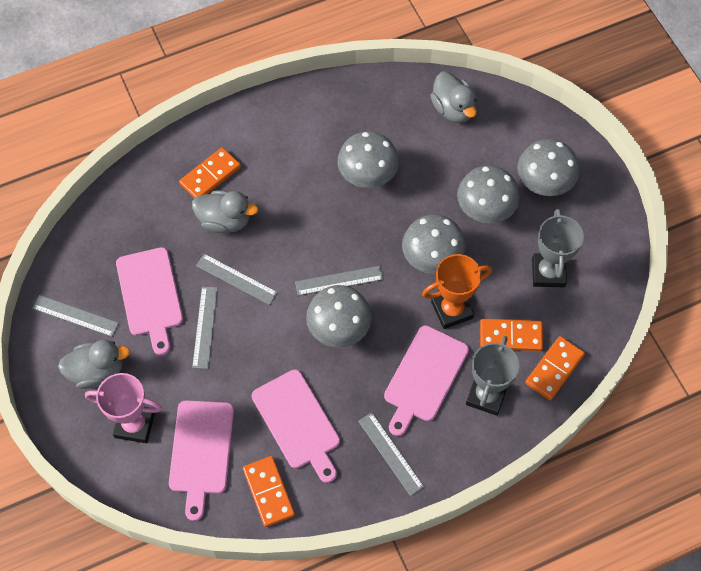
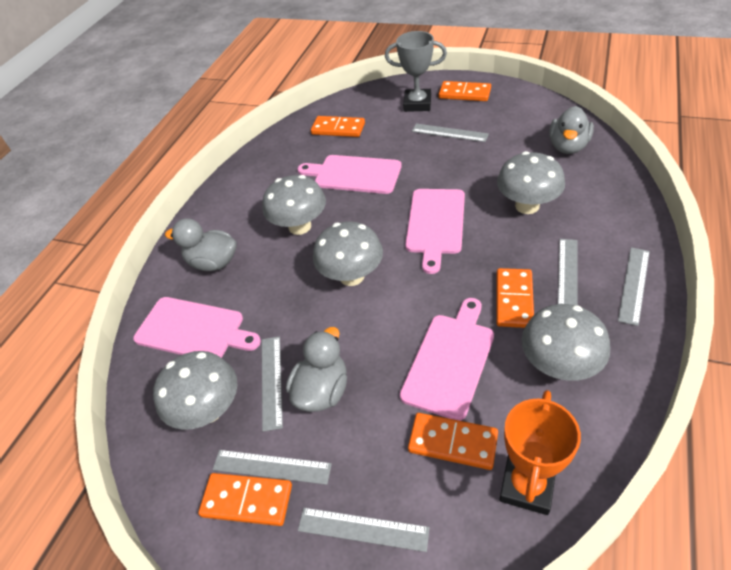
grey ruler: [32,295,119,337] [192,287,218,369] [196,254,278,305] [295,266,383,296] [358,412,424,496] = 5 -> [213,450,332,485] [262,336,283,432] [298,508,430,552] [412,123,489,142] [558,239,578,305] [618,247,650,326] = 6
grey trophy: [466,336,519,416] [532,209,584,287] = 2 -> [385,31,447,112] = 1
orange domino: [179,147,241,198] [243,456,295,527] [480,319,543,351] [525,336,585,400] = 4 -> [198,473,292,526] [311,116,365,137] [408,413,498,470] [439,81,491,101] [496,268,534,328] = 5
pink trophy: [85,373,162,443] = 1 -> none = 0

